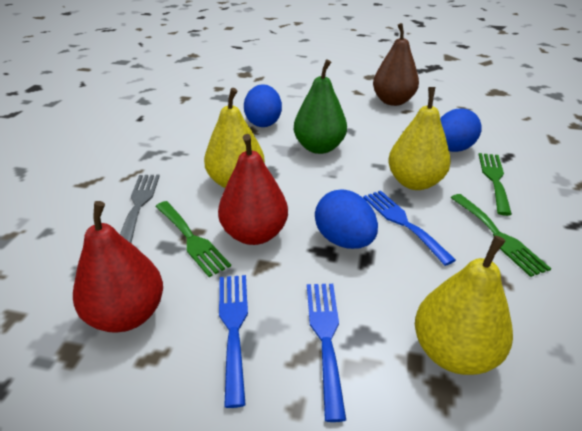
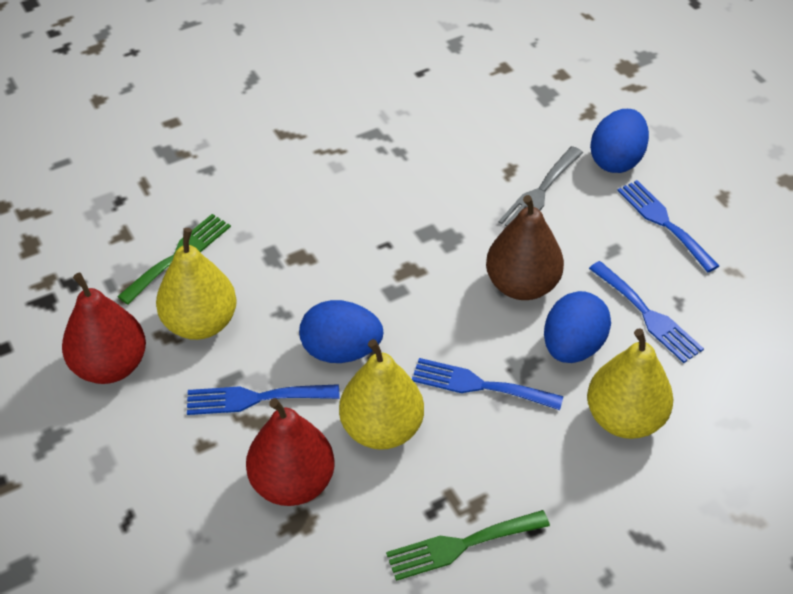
blue fork: [219,275,248,408] [307,284,346,422] [363,191,456,266] = 3 -> [187,384,339,415] [412,358,563,410] [589,261,704,363] [617,180,719,272] = 4
green fork: [155,201,231,277] [451,194,551,277] [479,153,512,216] = 3 -> [117,214,231,305] [386,510,550,581] = 2
green pear: [294,59,347,154] = 1 -> none = 0

